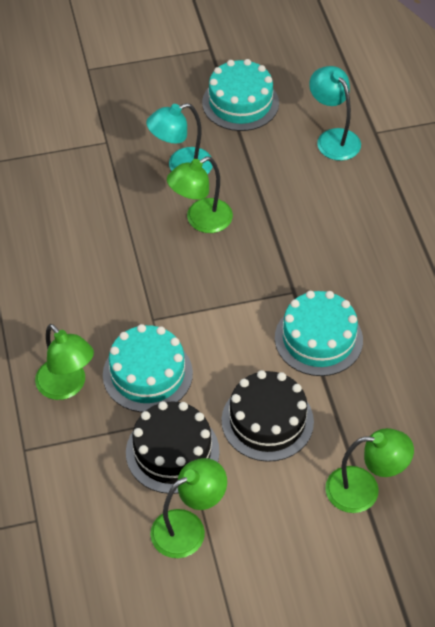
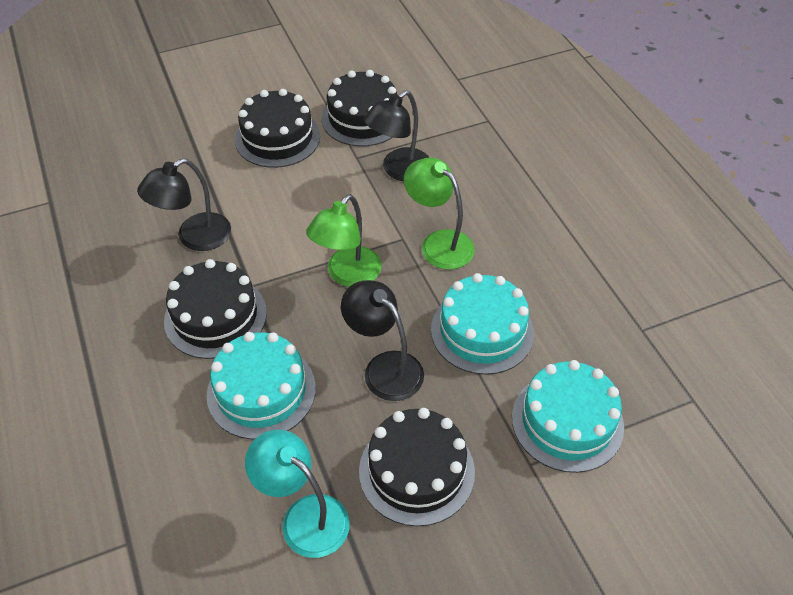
black cake: [126,401,220,494] [221,370,314,462] = 2 -> [164,259,267,359] [235,89,320,168] [321,70,397,146] [359,408,475,526] = 4
black lamp: none = 0 -> [137,158,231,251] [341,280,424,401] [364,90,429,181] = 3
green lamp: [35,324,94,400] [150,458,227,558] [167,157,233,233] [325,428,414,513] = 4 -> [306,194,382,287] [404,158,475,270] = 2
turquoise lamp: [146,103,213,174] [309,66,361,161] = 2 -> [245,430,350,558] = 1

